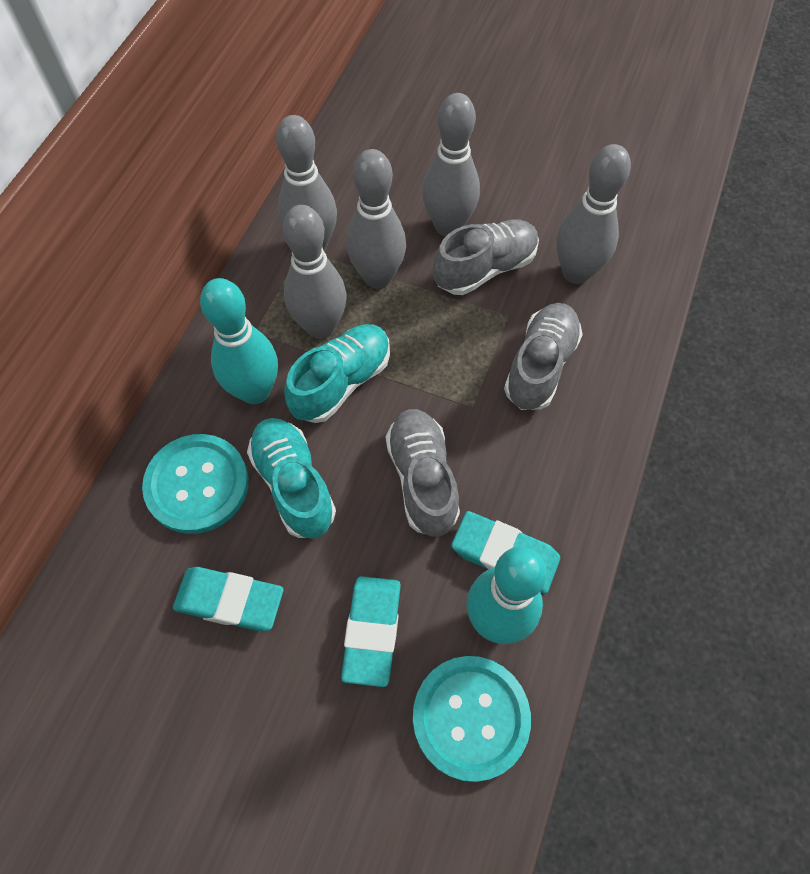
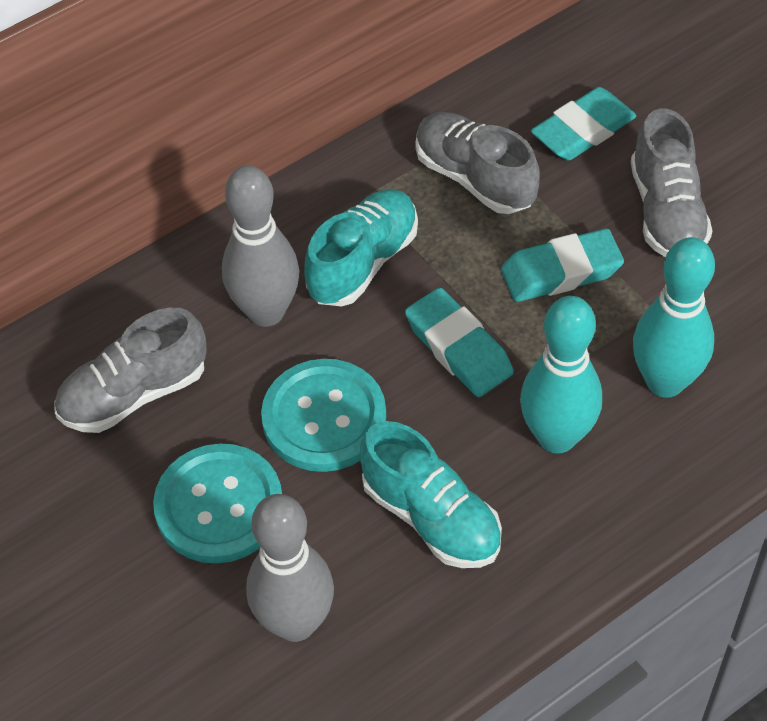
grey bowling pin: [276,115,337,252] [283,205,347,339] [347,149,406,288] [422,93,480,236] [556,144,631,284] = 5 -> [222,165,299,327] [246,494,334,642] = 2

